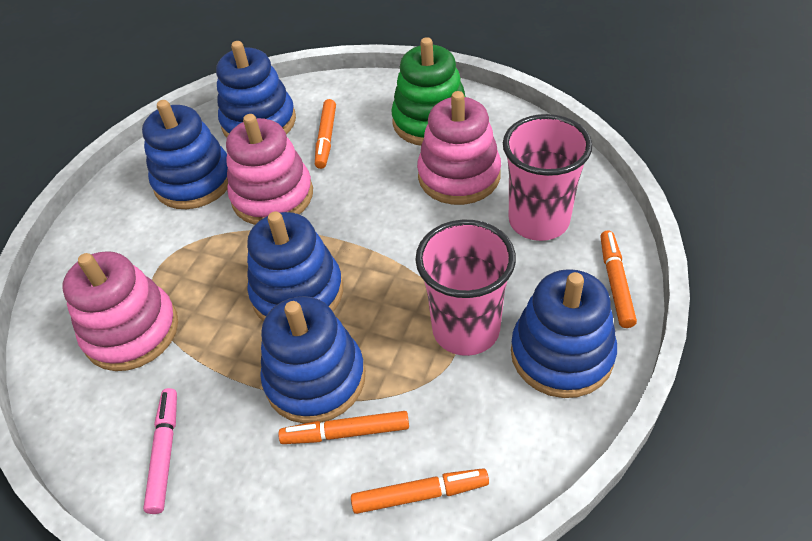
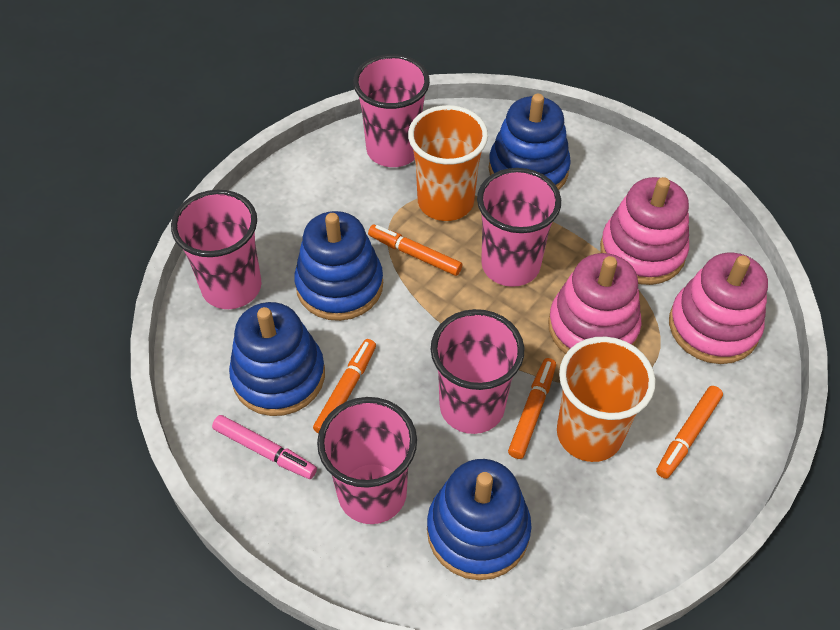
blue stacking toy: [142,100,228,209] [216,41,296,138] [247,211,343,321] [260,296,365,424] [511,269,617,398] = 5 -> [229,302,325,416] [294,211,383,321] [427,459,531,580] [489,94,571,190] = 4
green stacking toy: [391,37,466,146] = 1 -> none = 0
orange cup: none = 0 -> [408,105,488,221] [557,337,655,462] = 2
pink cup: [415,220,516,356] [503,114,593,241] = 2 -> [171,190,262,309] [317,397,417,524] [353,54,430,167] [431,309,524,434] [477,168,561,287] = 5

